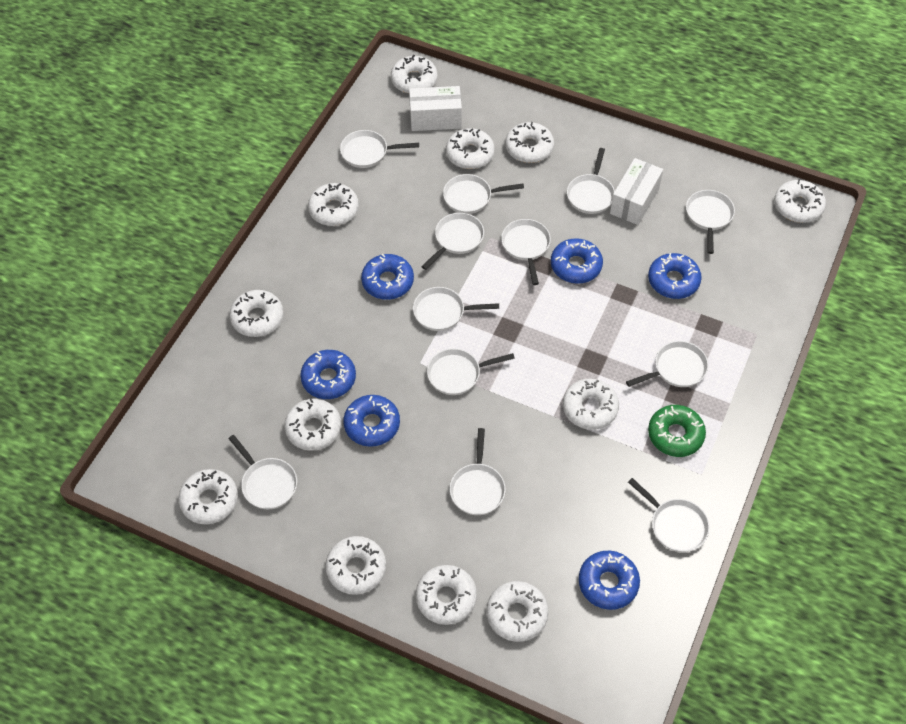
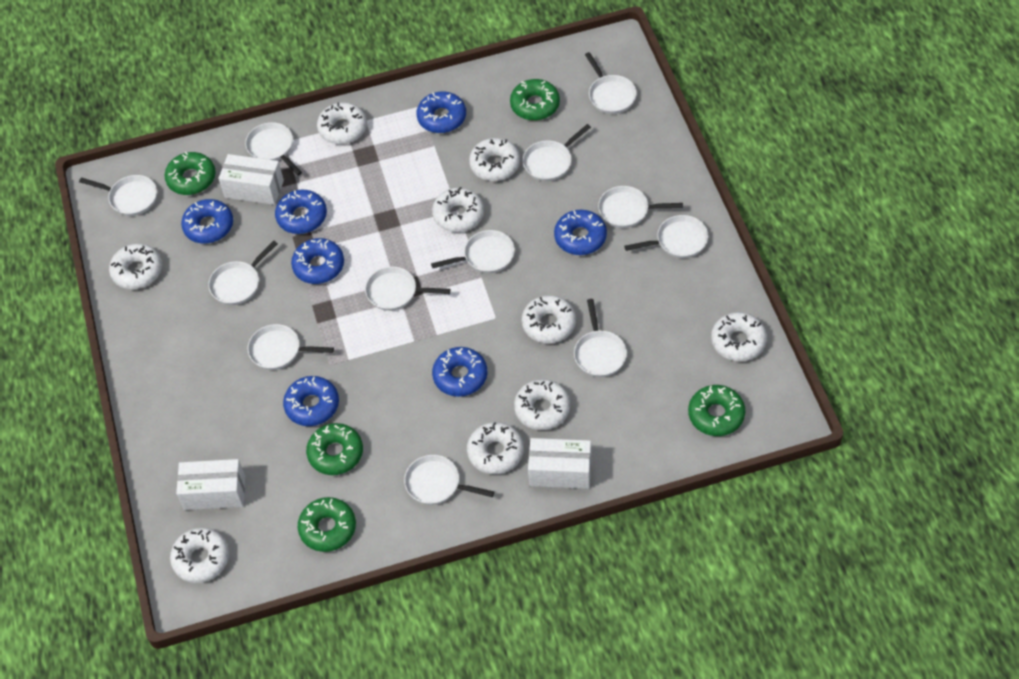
blue donut: [300,350,356,399] [343,395,400,447] [361,254,414,300] [551,238,603,284] [579,551,640,610] [648,253,702,299] = 6 -> [181,199,233,244] [275,190,327,234] [283,376,339,426] [291,238,344,284] [416,91,466,133] [432,347,488,397] [554,210,607,255] = 7
green donut: [648,405,706,457] = 1 -> [165,152,216,195] [298,497,356,552] [306,423,363,475] [510,79,560,121] [688,385,745,436] = 5
white box: [409,86,462,131] [610,158,663,225] = 2 -> [176,459,245,510] [218,154,284,205] [528,438,592,489] = 3
white donut: [179,469,238,524] [229,290,283,337] [284,398,341,451] [308,183,359,226] [325,536,386,595] [391,55,437,93] [416,565,477,625] [446,128,495,169] [487,581,549,642] [505,122,554,163] [563,379,619,430] [774,180,826,223] = 12 -> [109,244,162,289] [170,528,229,583] [317,102,367,144] [432,187,484,232] [467,422,524,474] [469,138,520,181] [514,379,570,430] [522,295,576,343] [711,312,767,361] = 9

